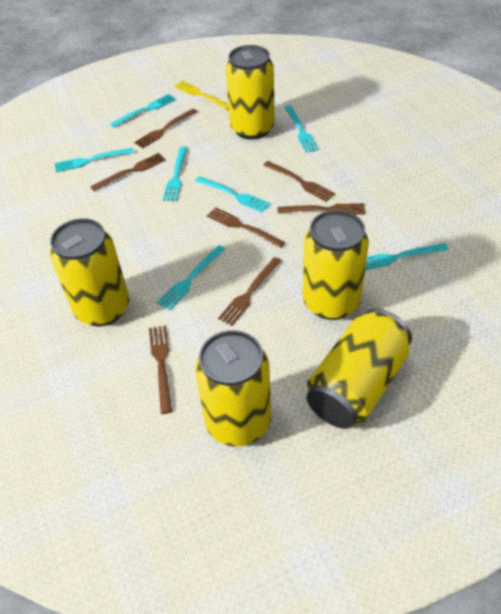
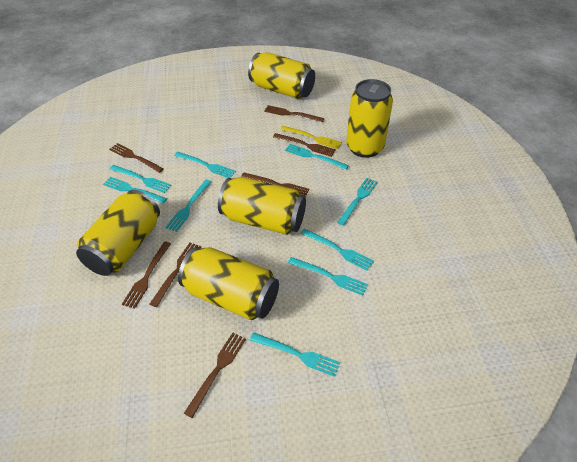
turquoise fork: [55,148,134,172] [110,94,176,128] [157,245,226,310] [163,146,188,201] [195,176,271,213] [284,105,319,153] [365,243,448,270] = 7 -> [103,177,167,204] [110,165,172,193] [165,180,211,232] [174,152,236,178] [250,333,340,377] [285,144,349,170] [288,257,368,296] [300,228,374,271] [337,178,378,226] = 9

